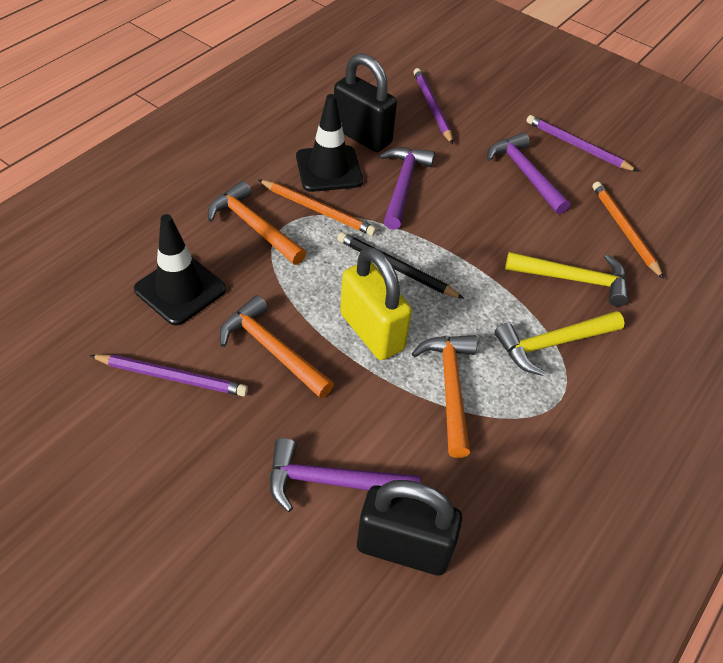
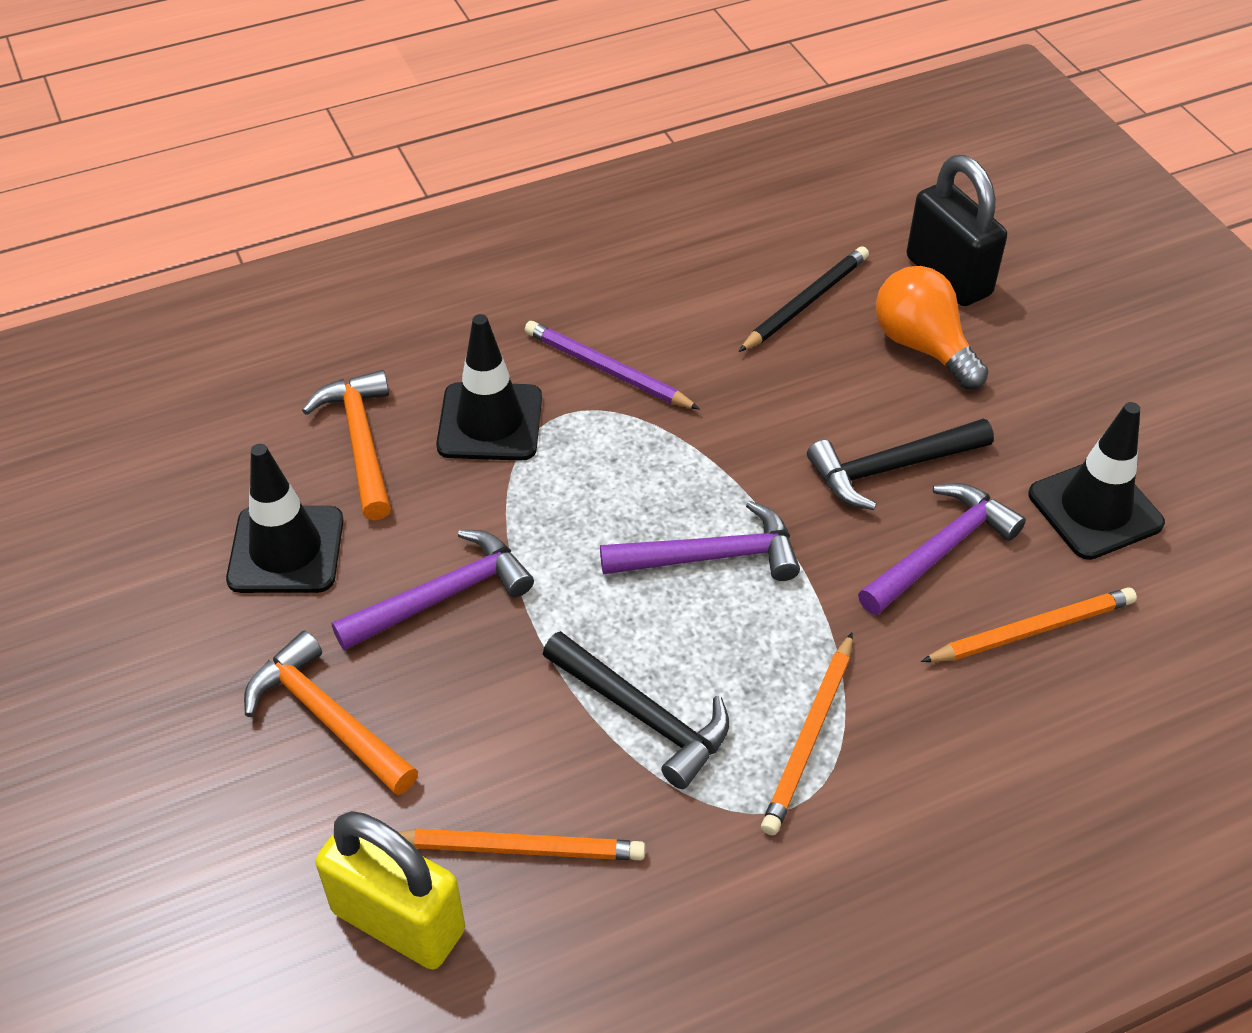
black hammer: none = 0 -> [543,631,729,789] [807,419,994,510] = 2
black padlock: [334,53,397,152] [357,480,462,575] = 2 -> [907,155,1007,306] = 1
black traffic cone: [134,214,226,325] [296,94,363,192] = 2 -> [226,444,344,593] [436,314,542,461] [1028,402,1165,560] = 3
orange hammer: [208,181,306,265] [219,295,334,398] [412,335,477,458] = 3 -> [244,631,418,795] [302,370,391,520] = 2
orange light bulb: none = 0 -> [876,266,989,389] = 1
orange pencil: [259,180,377,236] [592,182,664,279] = 2 -> [399,829,645,860] [761,632,853,835] [921,587,1137,662] = 3
purple pencil: [89,354,248,397] [414,68,453,144] [526,115,638,172] = 3 -> [525,321,700,410] = 1
yellow hammer: [494,311,625,376] [505,252,628,306] = 2 -> none = 0

